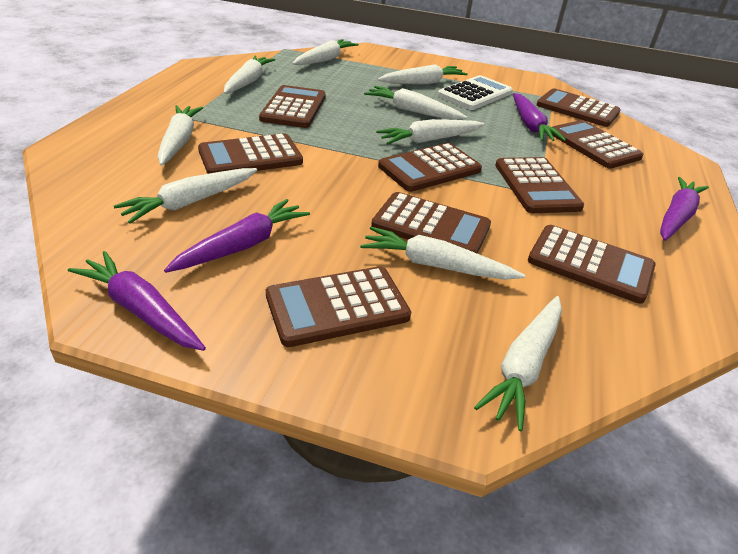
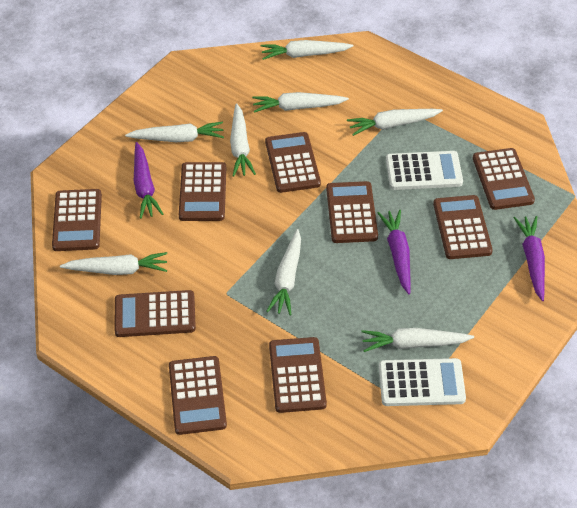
purple carrot: [68,251,206,351] [164,199,310,273] [513,93,566,141] [660,177,709,241] = 4 -> [134,142,163,219] [378,210,411,294] [514,216,545,301] = 3
white calculator: [438,75,513,110] = 1 -> [379,358,466,406] [386,151,463,190] = 2
white carrot: [114,168,257,224] [157,105,203,166] [224,55,276,94] [292,39,359,65] [360,227,525,280] [364,86,467,120] [376,119,485,144] [377,64,468,84] [474,296,562,431] = 9 -> [60,252,167,275] [125,122,224,142] [230,103,256,177] [252,92,349,113] [261,40,353,60] [266,229,301,315] [347,109,443,136] [361,328,474,352] = 8

